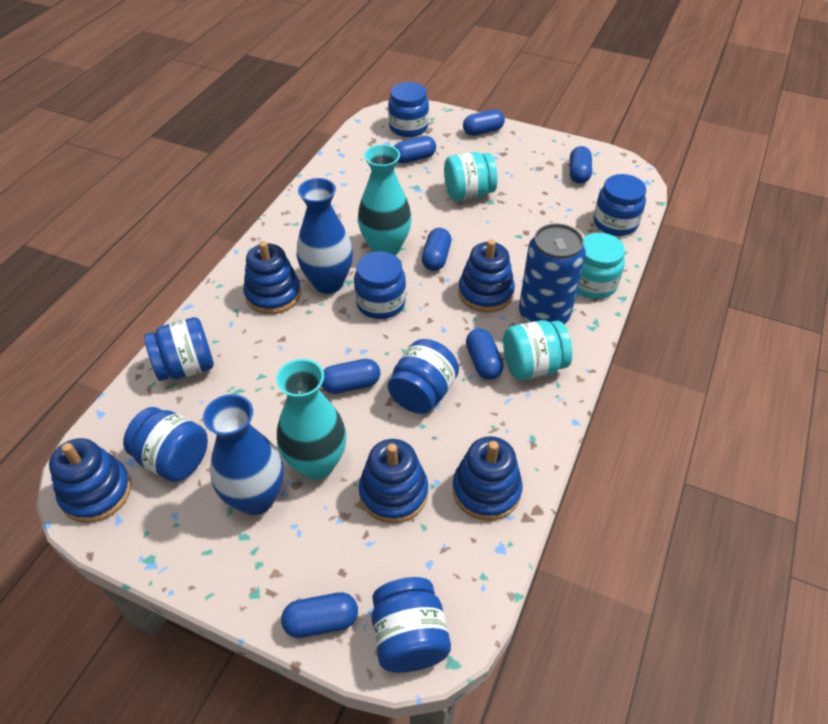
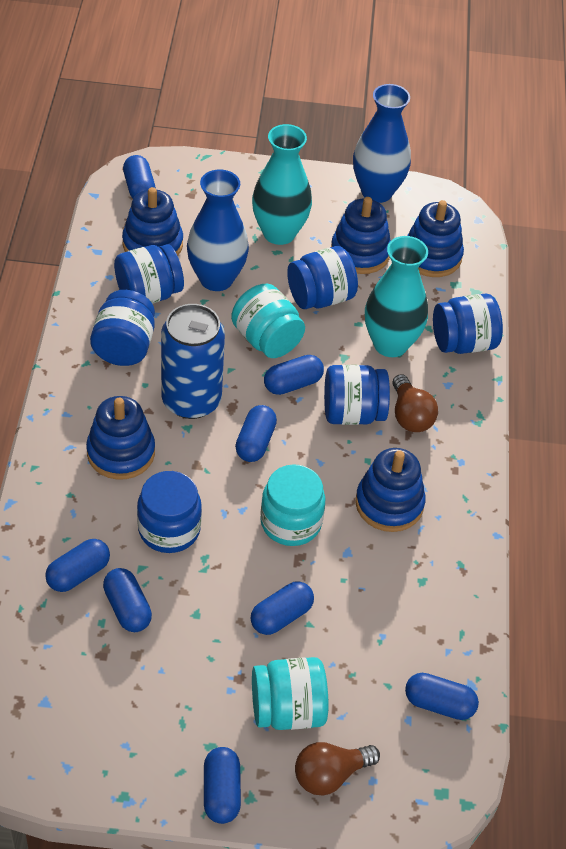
blue capsule: [281,592,358,638] [321,359,380,394] [394,136,436,164] [422,228,451,271] [463,109,505,136] [466,329,504,380] [570,146,592,184] = 7 -> [45,539,110,592] [103,568,152,632] [123,155,156,198] [204,747,241,824] [235,405,277,462] [251,581,314,635] [264,355,324,395] [405,673,479,720] = 8
blue jar: [123,407,208,482] [144,317,214,381] [354,251,406,319] [371,577,451,673] [388,82,429,137] [388,339,459,414] [594,174,646,236] = 7 -> [90,290,155,366] [114,244,184,304] [137,471,202,553] [287,246,358,309] [324,365,390,425] [433,293,503,354] = 6
brown light bulb: none = 0 -> [295,742,380,796] [392,374,438,432] = 2

